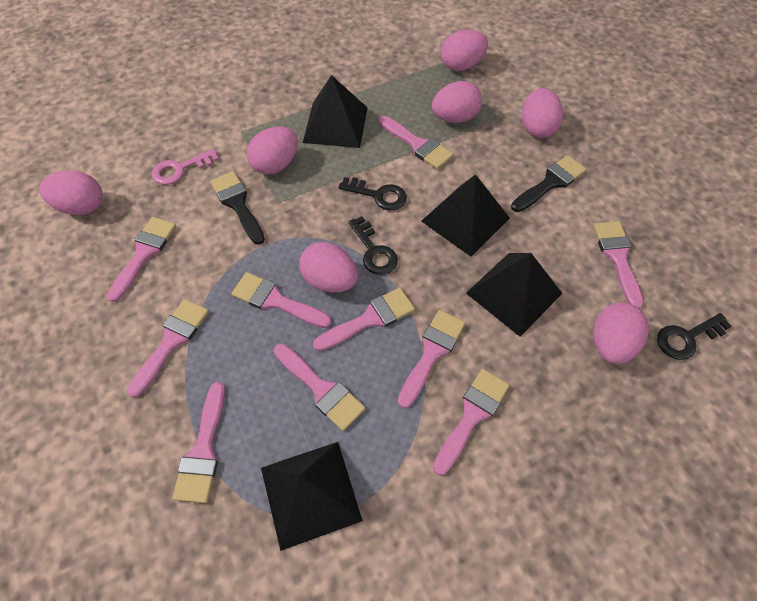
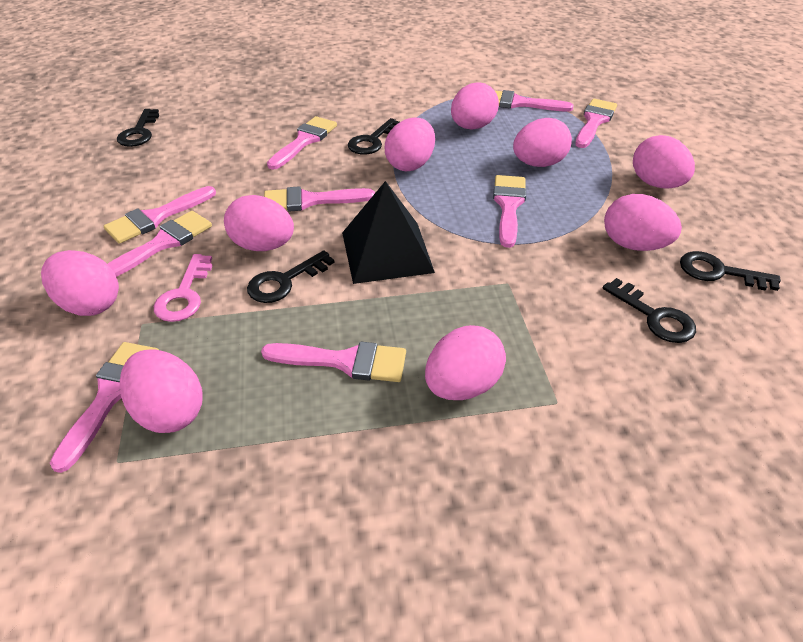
black brush: [210,171,265,245] [511,155,586,212] = 2 -> none = 0
black key: [338,177,407,210] [349,216,398,275] [657,313,732,360] = 3 -> [117,109,159,147] [247,250,335,303] [348,118,400,154] [603,278,696,343] [680,251,781,291] = 5
black pyramid: [261,442,363,551] [303,75,368,148] [421,174,510,257] [466,253,563,337] = 4 -> [342,181,435,284] = 1
pink brush: [107,217,176,302] [127,299,209,398] [172,382,225,503] [231,272,332,328] [274,344,366,431] [313,288,415,351] [379,116,453,169] [398,310,465,408] [433,369,510,475] [593,221,644,309] = 10 -> [50,342,159,473] [104,186,216,244] [108,211,212,277] [261,342,406,382] [264,186,375,212] [267,116,337,170] [493,175,526,248] [495,90,574,112] [575,99,617,148] = 9
pink egg: [39,170,103,215] [247,127,298,175] [299,242,358,293] [432,81,482,123] [441,29,488,71] [522,88,563,138] [593,302,649,364] = 7 -> [41,250,119,316] [120,349,203,433] [224,195,294,251] [385,118,435,172] [425,325,506,400] [451,82,499,129] [513,118,572,167] [604,194,682,251] [633,135,695,189] = 9

